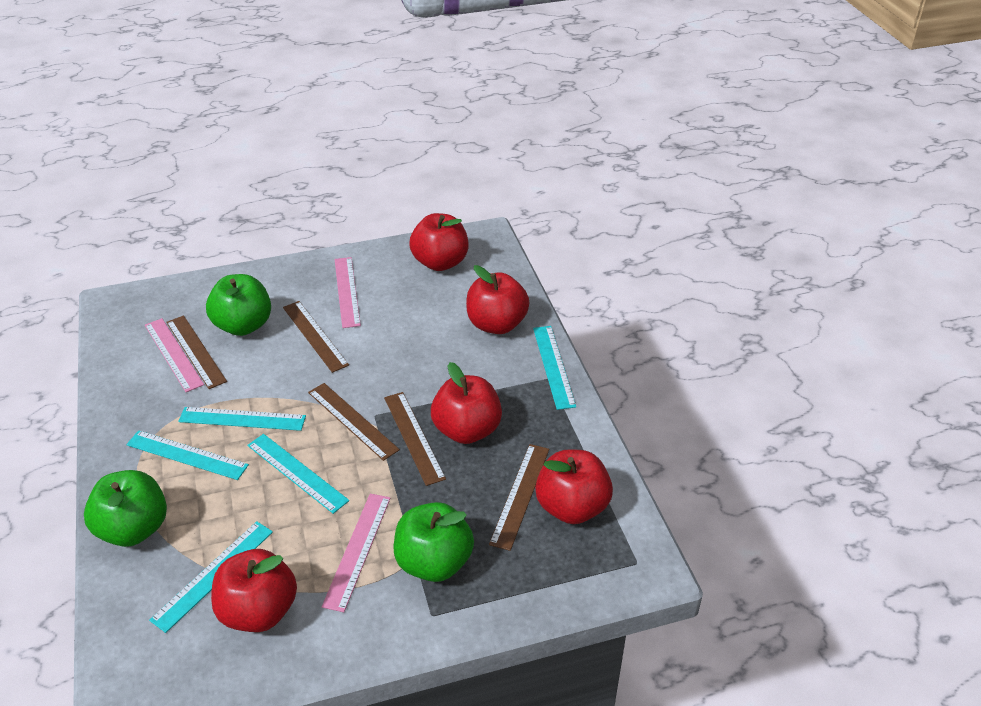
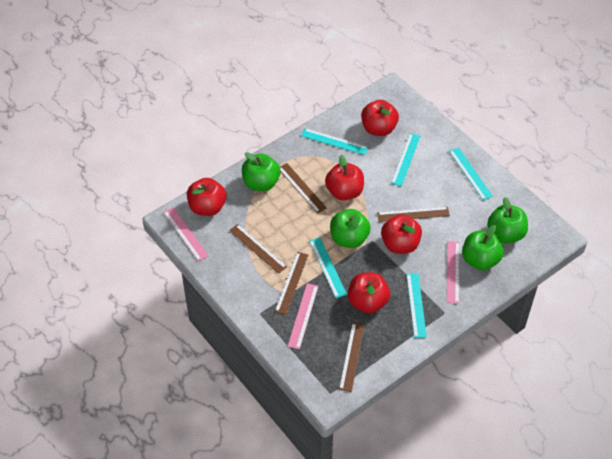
green apple: [84,470,167,547] [206,274,271,336] [394,502,474,582] = 3 -> [242,152,281,191] [330,209,371,248] [462,225,504,270] [487,197,528,244] = 4

